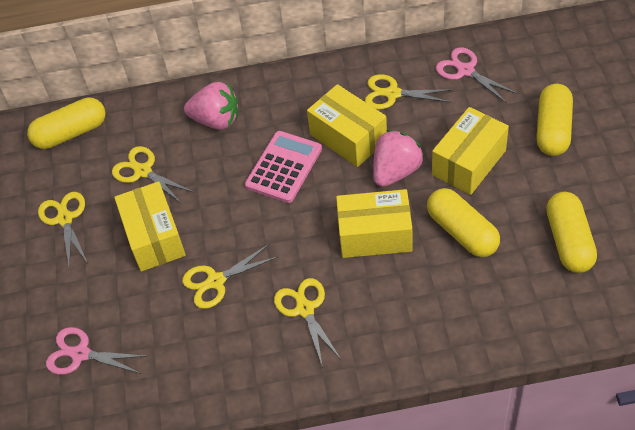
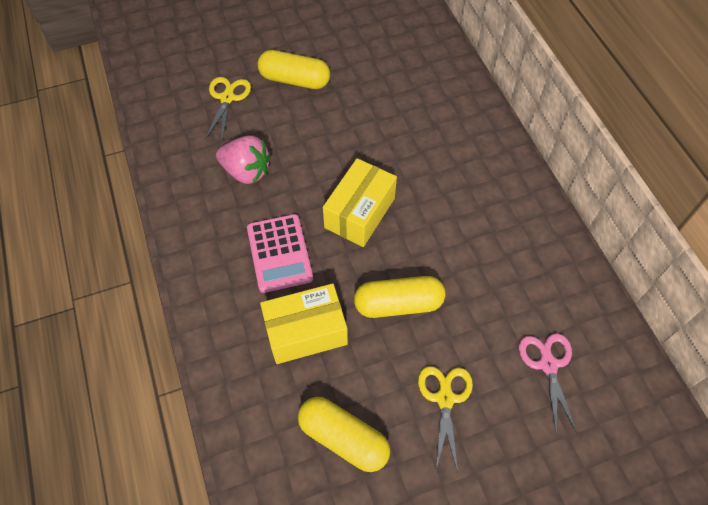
pink scissors: [46,327,147,375] [436,47,518,103] = 2 -> [519,333,577,436] = 1
pink strawberry: [184,82,238,130] [373,130,424,187] = 2 -> [216,135,271,184] = 1
yellow box: [114,181,186,272] [307,84,387,167] [336,189,412,258] [432,107,509,195] = 4 -> [260,283,348,364] [323,158,397,247] = 2
yellow capsule: [27,97,105,149] [427,188,500,257] [536,84,573,156] [546,192,597,273] = 4 -> [257,50,330,89] [298,397,390,472] [354,276,446,318] = 3
yellow scissors: [38,192,87,269] [112,146,195,204] [182,244,278,309] [274,278,341,368] [365,74,453,110] = 5 -> [205,77,251,141] [418,366,473,472] = 2

